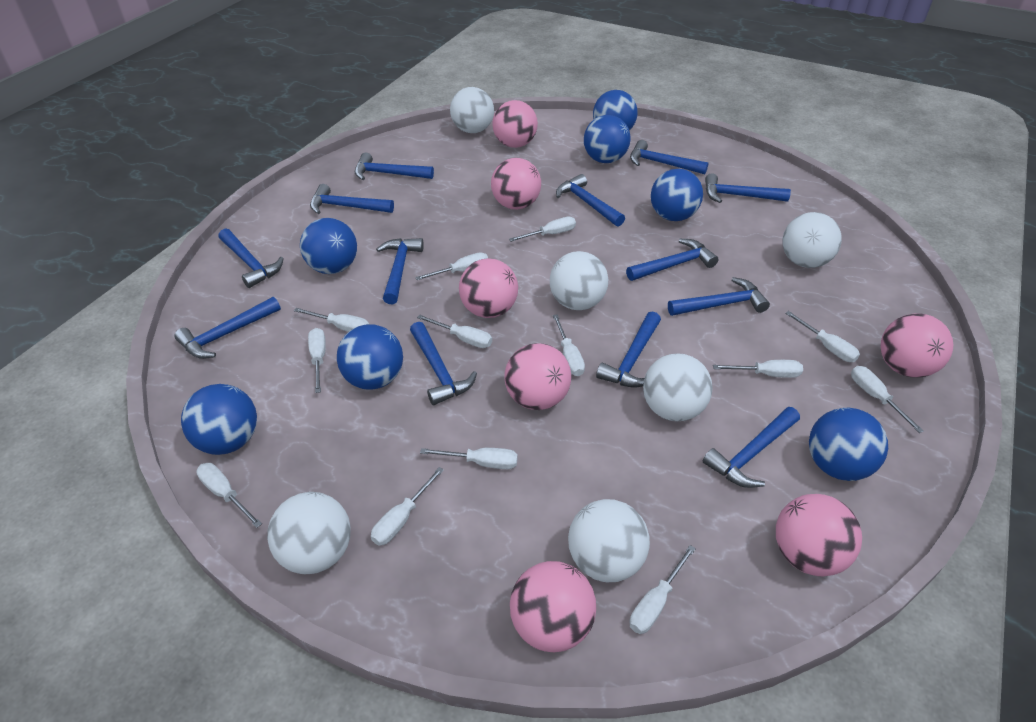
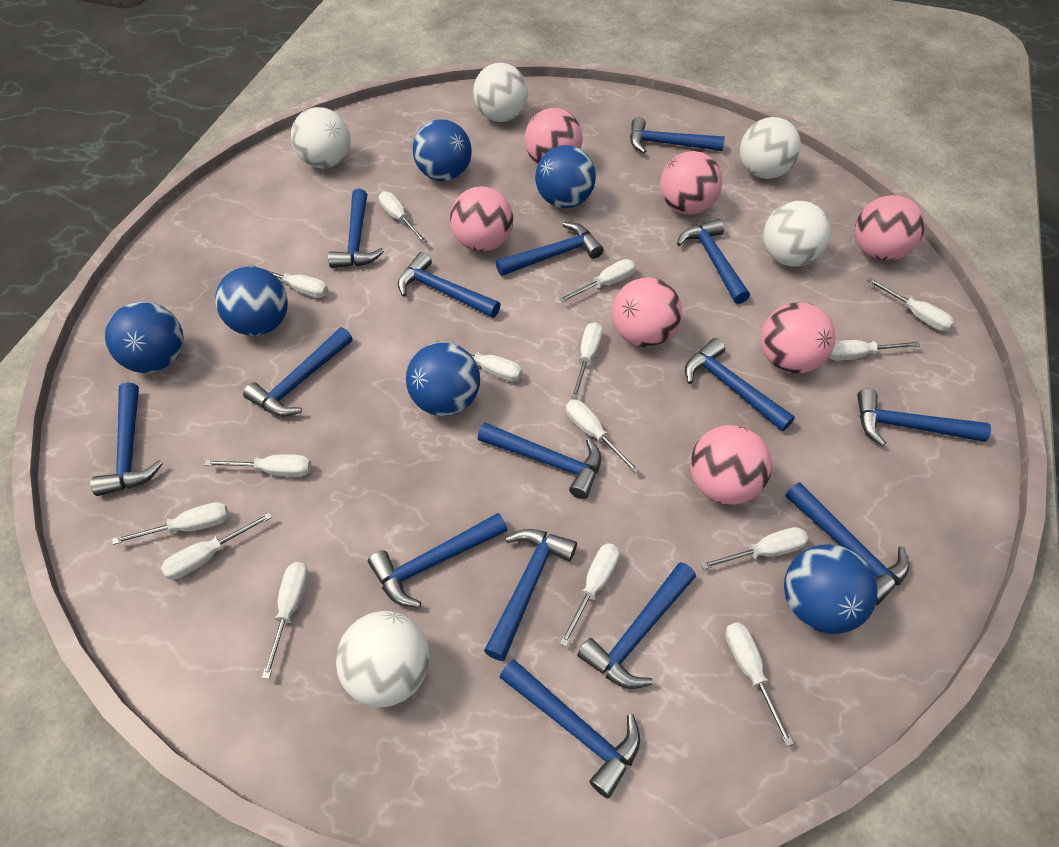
blue ball: [181,384,257,455] [300,218,357,274] [337,324,403,390] [584,115,631,163] [593,90,638,131] [651,169,703,221] [809,408,888,481] = 7 -> [105,302,184,373] [215,266,288,336] [406,342,480,416] [413,119,472,181] [535,145,596,208] [784,544,878,634] = 6
blue hammer: [174,297,281,359] [219,229,284,288] [310,184,394,214] [355,153,434,180] [376,238,424,304] [410,322,477,405] [556,174,625,226] [596,311,661,388] [626,239,718,281] [630,140,708,174] [668,277,770,316] [703,407,800,488] [705,173,791,203] = 13 -> [90,382,163,496] [243,327,353,416] [328,189,384,268] [368,513,507,608] [398,252,501,318] [478,422,601,499] [484,529,577,661] [496,222,604,276] [499,659,640,798] [577,562,696,689] [630,117,725,154] [677,219,750,304] [685,338,795,431] [785,482,909,605] [857,389,991,446] = 15
white ball: [267,492,351,574] [450,87,494,133] [550,251,608,310] [568,499,650,582] [643,353,713,421] [782,212,842,268] = 6 -> [291,107,351,169] [336,611,430,707] [473,63,528,122] [740,117,801,179] [763,201,831,267] = 5
white screwdriver: [196,463,262,528] [294,308,369,332] [308,328,326,393] [371,467,444,546] [415,252,488,280] [417,315,492,348] [420,448,518,469] [509,217,576,242] [553,314,585,376] [630,545,696,634] [713,360,803,378] [785,311,860,362] [851,366,924,433] = 13 -> [112,502,229,545] [161,512,272,580] [204,454,311,477] [250,264,328,298] [262,562,309,679] [379,192,427,243] [435,340,522,382] [559,259,636,303] [559,543,619,647] [566,400,640,473] [571,322,603,399] [701,527,808,570] [725,622,794,746] [829,340,921,361] [867,278,954,331] = 15

